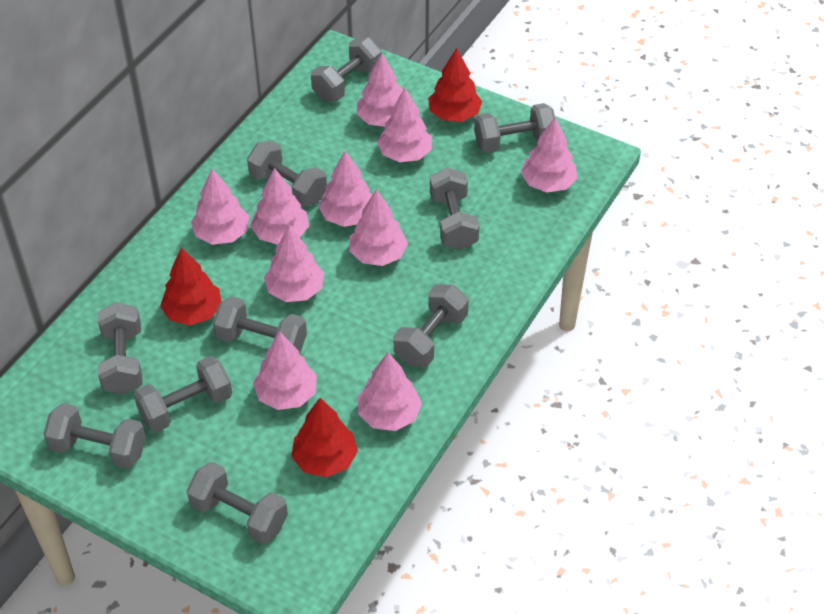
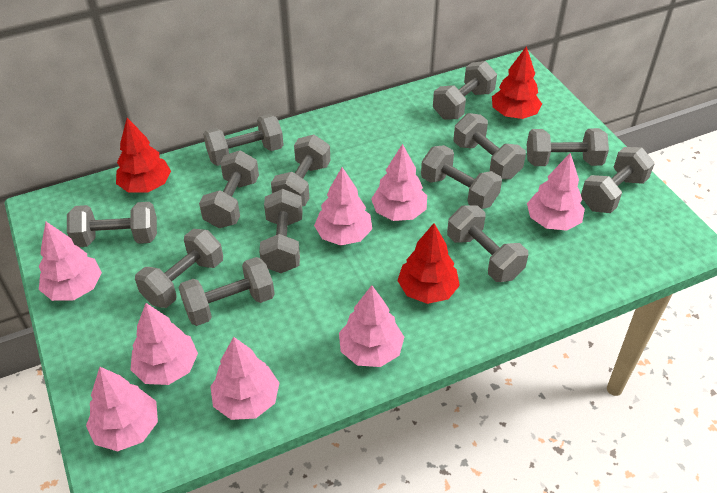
grey dumbbell: [43,403,146,469] [98,302,143,395] [134,356,232,432] [187,462,288,544] [213,296,307,353] [247,140,327,207] [311,37,382,101] [394,284,469,367] [430,167,479,250] [474,103,555,153] = 10 -> [67,202,157,247] [135,229,223,308] [178,257,275,326] [199,150,259,228] [203,114,284,166] [259,189,303,273] [271,135,331,206] [421,145,502,209] [433,61,497,120] [447,205,528,282] [454,113,526,179] [527,128,609,166] [581,147,655,213] = 13
pink tree: [191,169,249,245] [251,168,309,245] [253,331,317,410] [264,225,324,302] [318,151,372,227] [349,189,408,266] [357,53,403,127] [358,352,422,431] [377,88,432,162] [521,117,577,193] = 10 -> [39,222,102,301] [86,367,158,451] [131,303,198,385] [210,337,279,420] [314,167,372,246] [339,285,404,367] [371,144,427,221] [527,153,585,231] = 8

